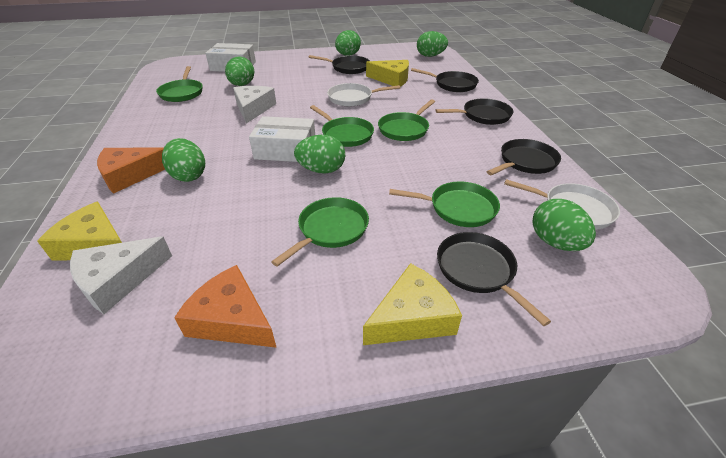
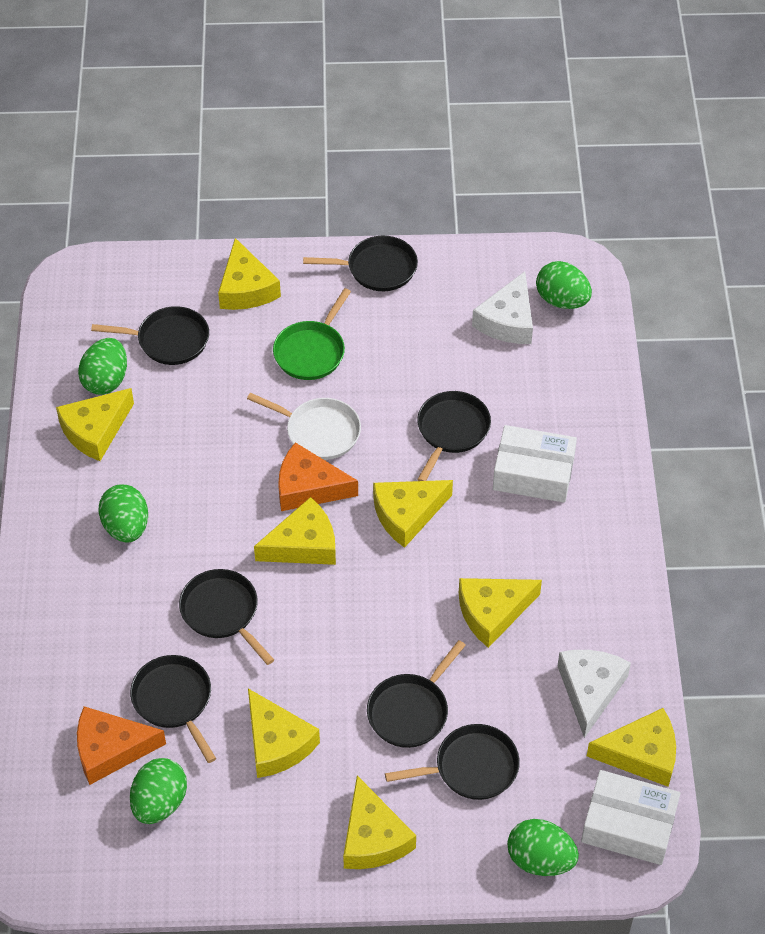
black pan: [309,55,370,74] [411,68,479,92] [436,98,513,125] [437,232,551,326] [487,139,561,175] = 5 -> [91,306,209,365] [130,655,216,763] [179,569,274,665] [303,236,418,291] [367,640,466,748] [385,724,520,800] [417,391,491,481] = 7
green egg: [162,138,205,182] [225,57,254,86] [294,135,345,174] [335,30,361,56] [417,31,448,57] [533,199,596,251] = 6 -> [78,338,127,395] [98,484,148,543] [130,758,187,824] [507,819,579,876] [536,261,592,309] = 5
green pan: [156,66,203,102] [271,197,369,267] [310,105,374,147] [378,100,435,141] [389,181,500,227] = 5 -> [273,288,351,380] = 1
white pan: [327,83,400,106] [504,179,620,230] = 2 -> [247,393,361,460] = 1
yellow cheese: [37,201,122,261] [363,263,462,345] [366,60,409,87] = 3 -> [56,388,134,461] [218,238,281,310] [248,689,320,778] [254,497,336,565] [343,776,416,869] [373,480,453,548] [459,578,542,648] [587,708,676,787] = 8

